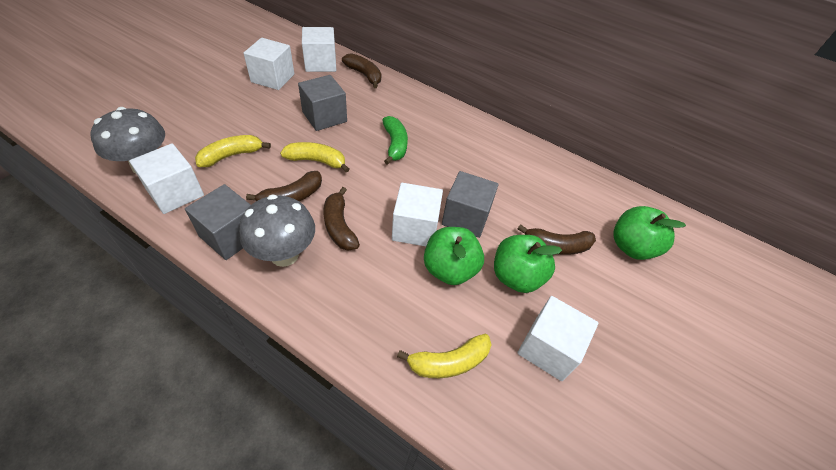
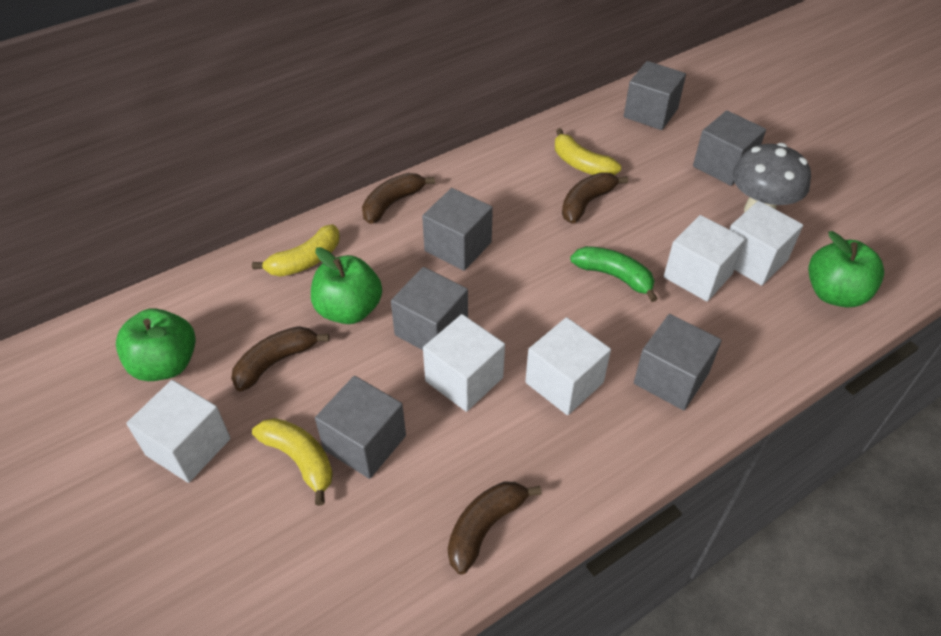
grey cube: [185,184,251,260] [298,75,347,131] [442,171,499,238] = 3 -> [315,376,406,479] [391,267,468,350] [422,188,493,271] [624,61,686,130] [634,314,722,410] [693,110,766,186] = 6
grey mushroom: [90,107,165,174] [239,194,315,267] = 2 -> [732,143,811,213] = 1

